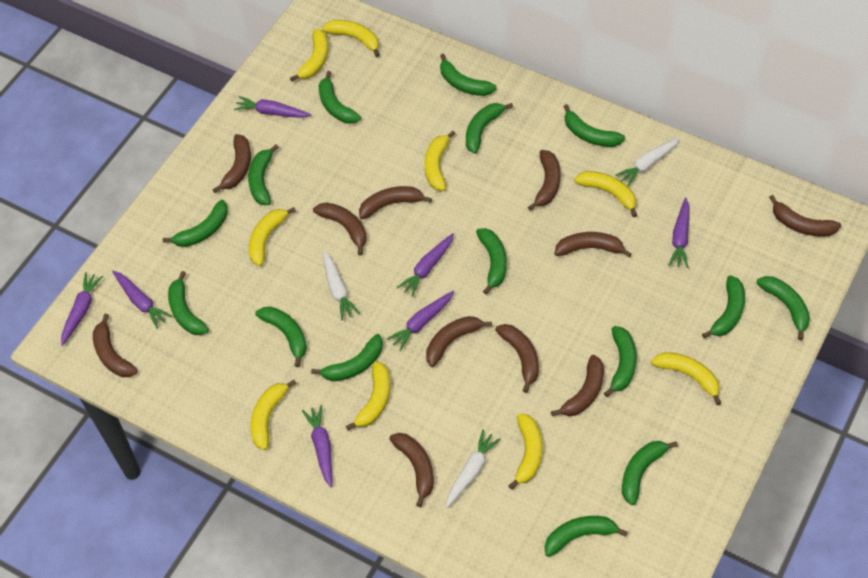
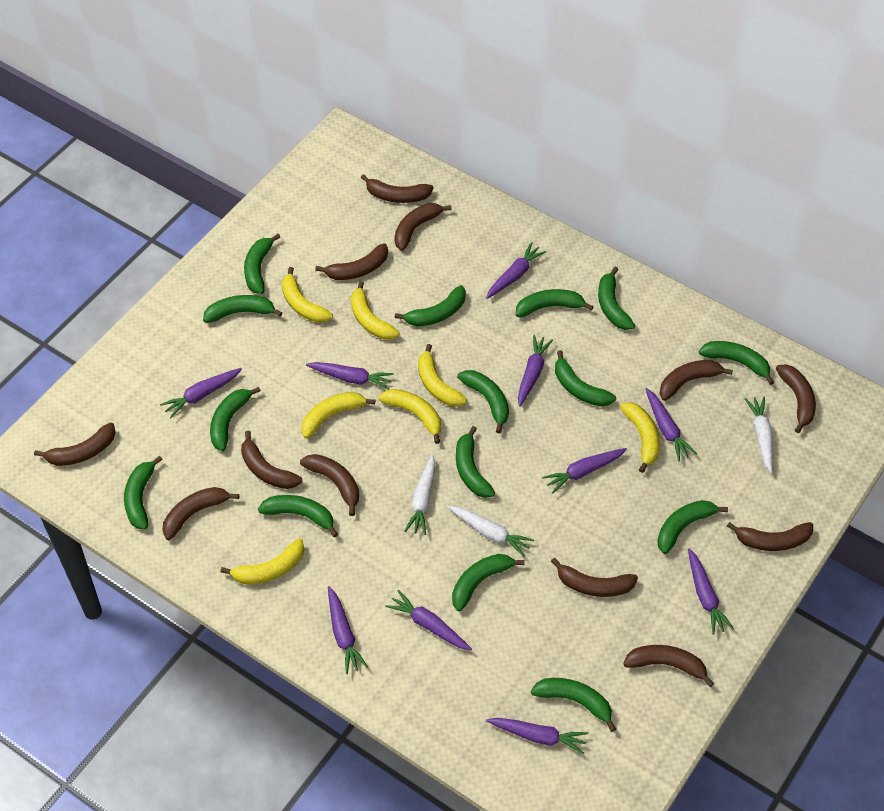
brown banana: [93,314,138,377] [212,134,251,193] [313,202,367,255] [359,186,432,219] [389,433,434,507] [426,316,492,367] [495,324,539,393] [528,150,561,211] [551,355,604,416] [554,232,632,257] [769,195,841,237] = 11 -> [34,422,116,466] [163,487,239,540] [241,431,302,489] [300,454,359,516] [315,243,388,280] [361,174,434,203] [394,203,452,251] [551,558,638,597] [623,645,714,687] [659,360,733,401] [727,522,813,551] [776,364,816,433] = 12
purple carrot: [61,272,103,346] [112,271,172,329] [234,96,311,118] [302,405,332,488] [387,291,454,351] [397,233,454,297] [669,197,689,268] = 7 -> [160,368,242,418] [306,362,394,390] [328,586,368,674] [386,590,472,650] [486,242,546,299] [486,718,588,754] [518,335,553,407] [542,448,627,493] [646,388,697,461] [688,548,734,635] = 10
yellow banana: [249,207,296,266] [251,380,296,450] [290,29,328,82] [322,20,380,57] [346,361,390,431] [425,131,455,191] [508,413,542,490] [574,171,637,217] [651,352,721,405] = 9 -> [221,539,304,584] [282,267,333,323] [301,392,375,439] [351,281,400,340] [379,389,441,444] [418,344,467,407] [620,402,660,473] = 7

